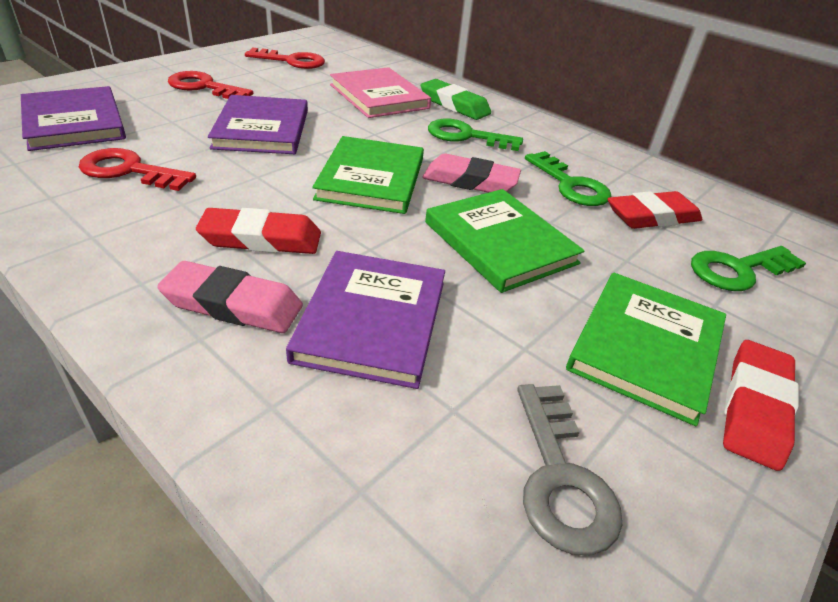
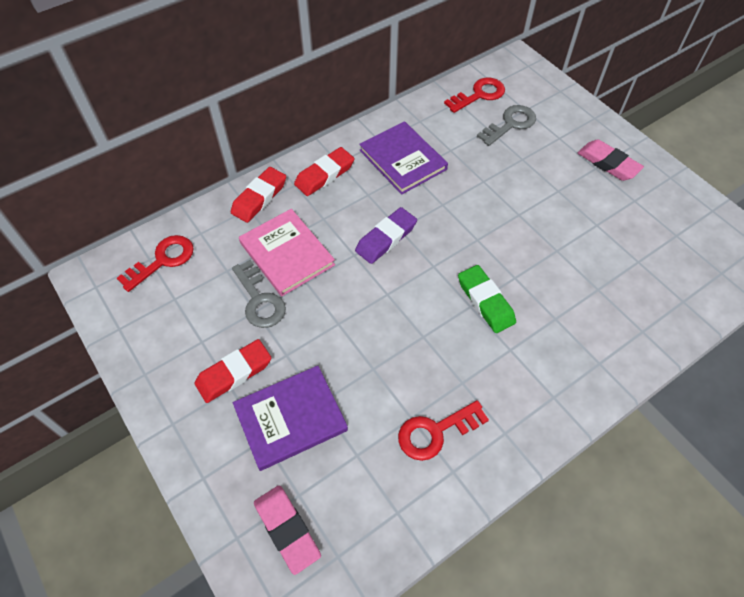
green book: [312,136,424,214] [425,189,585,293] [566,273,726,427] = 3 -> none = 0
green key: [428,118,523,151] [525,151,611,206] [691,246,806,291] = 3 -> none = 0
grey key: [517,384,622,555] = 1 -> [232,260,286,328] [477,105,536,146] = 2
purple book: [21,86,126,151] [208,95,308,154] [286,251,445,389] = 3 -> [233,366,348,471] [359,121,448,195] = 2
purple eraser: none = 0 -> [355,207,417,264] = 1

